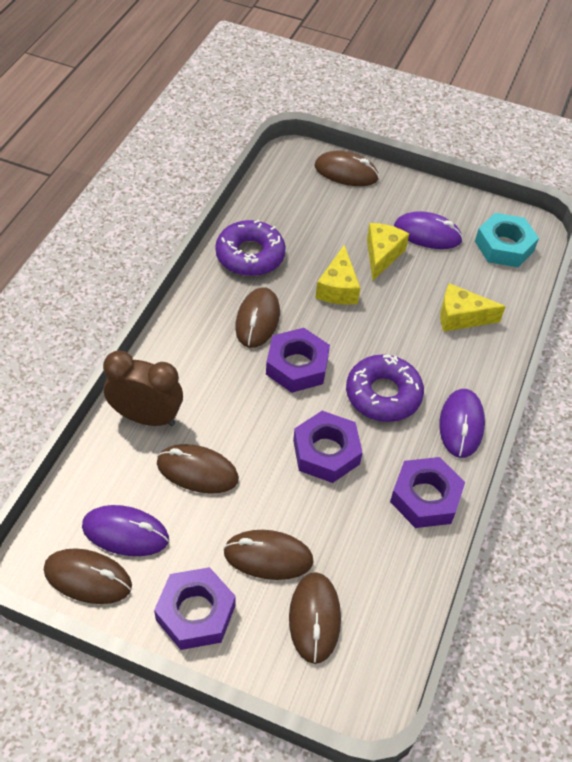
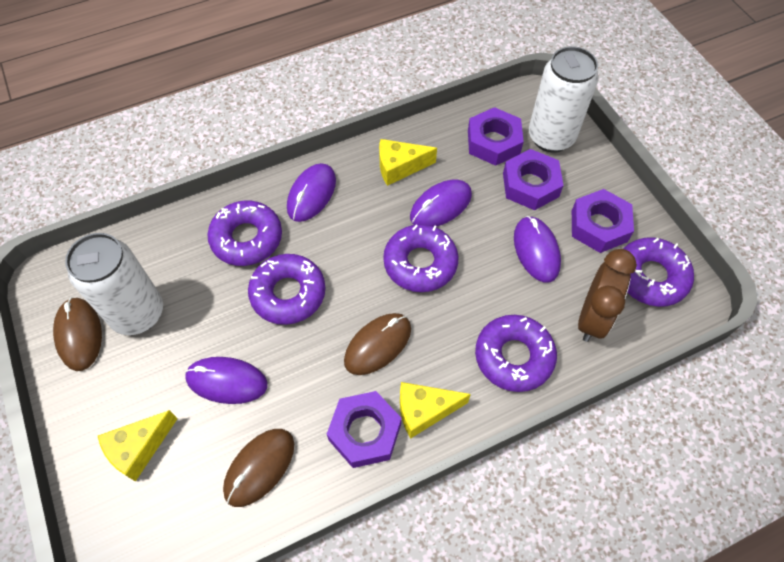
brown mouse: [44,548,132,604] [157,444,239,494] [223,530,314,580] [235,287,280,348] [289,572,341,664] [315,151,379,186] = 6 -> [53,297,102,371] [223,429,294,507] [344,313,411,375] = 3
purple donut: [215,220,286,276] [346,355,424,422] = 2 -> [207,200,282,266] [248,254,325,325] [383,224,459,292] [475,315,557,392] [623,237,694,307] = 5
purple mouse: [82,505,169,556] [394,211,463,249] [439,389,485,458] = 3 -> [185,357,268,404] [287,163,336,222] [410,179,472,227] [514,216,561,283] = 4
turquoise nut: [475,213,539,267] = 1 -> none = 0
white can: none = 0 -> [65,233,163,335] [529,46,599,152] = 2

